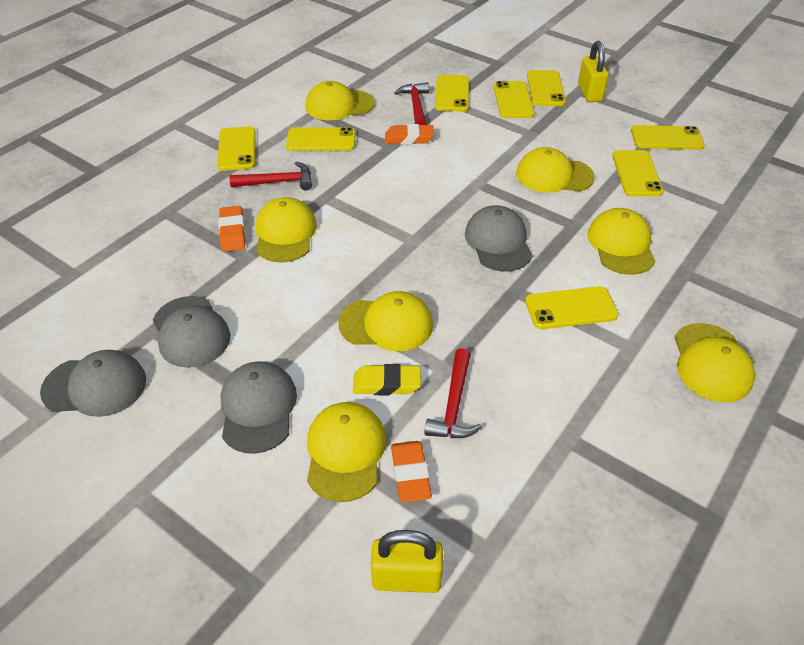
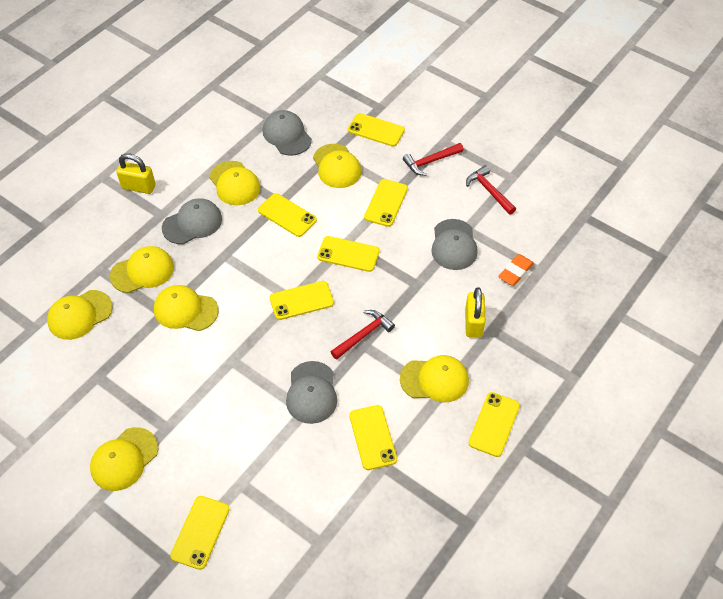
orange eraser: [218,206,245,252] [385,124,434,145] [391,441,432,502] = 3 -> [498,254,534,286] = 1
yellow eraser: [353,364,421,395] = 1 -> none = 0

